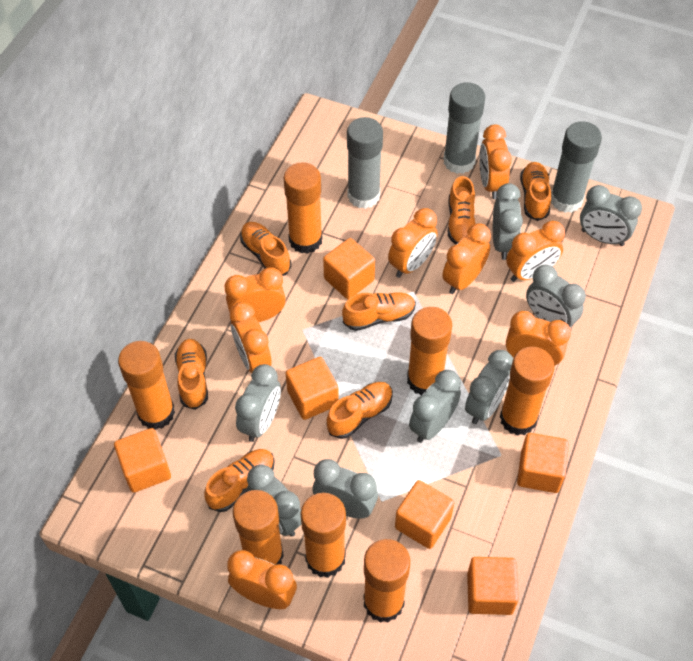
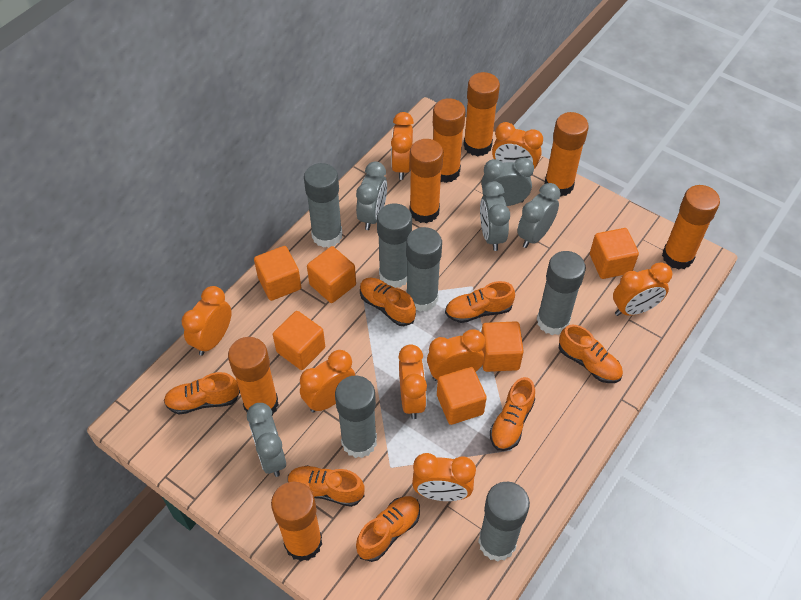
grey clock: [235,364,281,442] [247,464,301,537] [312,459,378,519] [409,370,461,443] [465,350,513,424] [493,183,523,260] [526,265,586,327] [580,185,642,246] = 8 -> [247,403,286,477] [356,162,387,230] [480,181,510,251] [481,157,534,206] [517,183,561,248] = 5
grey glue stick: [347,117,383,209] [443,82,485,174] [551,121,602,213] = 3 -> [304,163,342,248] [335,376,377,458] [377,203,412,288] [406,227,442,312] [478,482,530,562] [537,251,586,335] = 6

